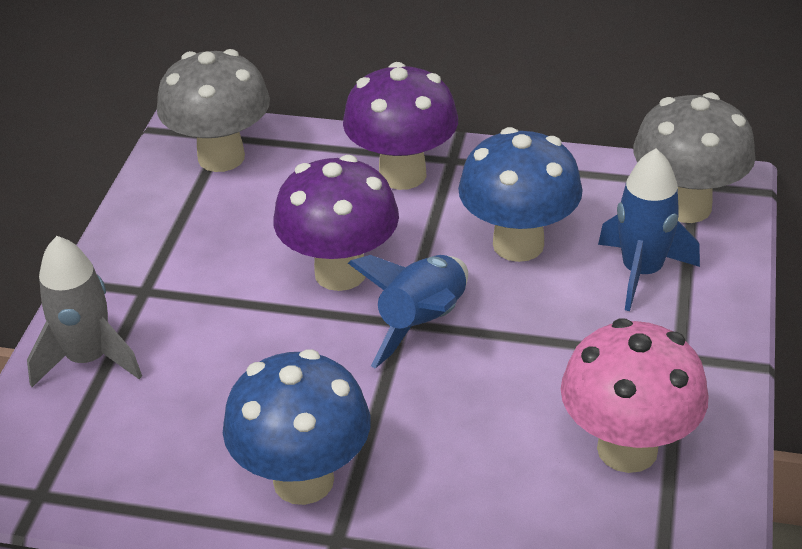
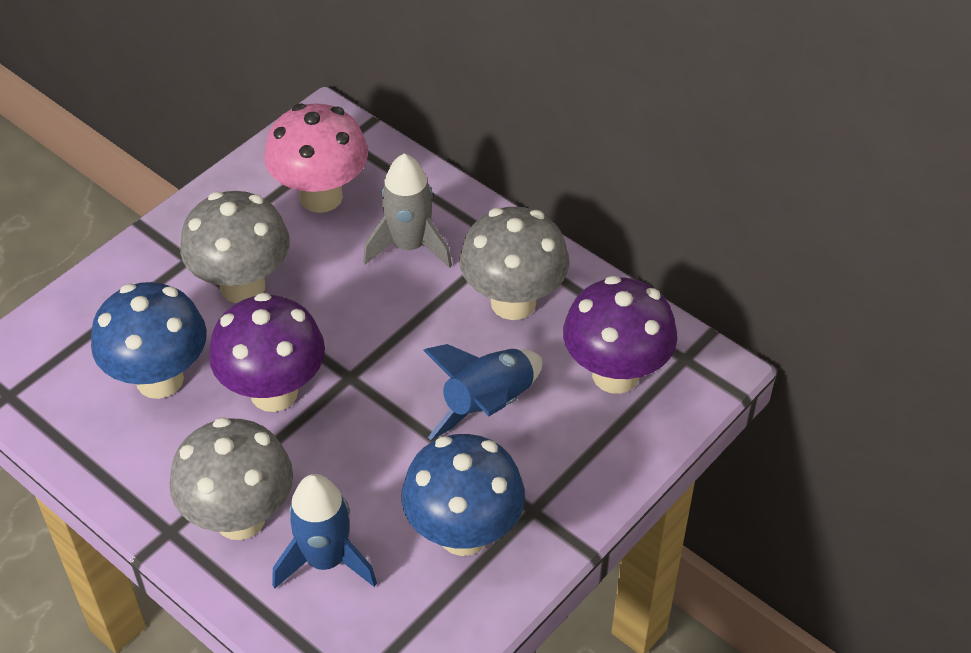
grey mushroom: [157,49,270,172] [633,92,756,223] = 2 -> [170,417,293,540] [180,191,290,303] [459,207,569,320] = 3

